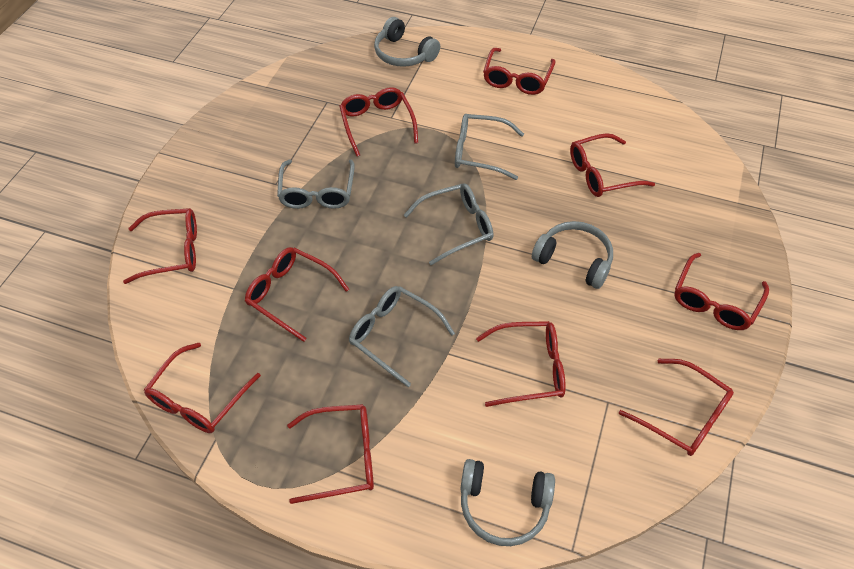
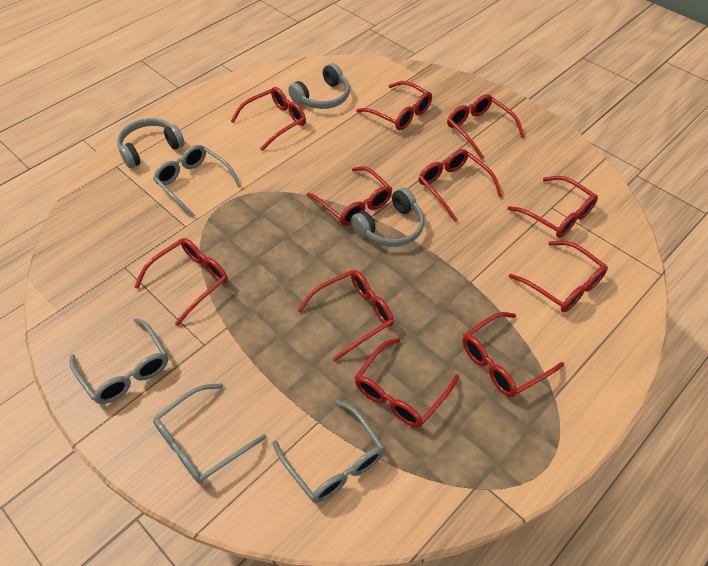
red glasses: [123,208,197,284] [144,343,261,433] [245,247,349,342] [287,404,374,504] [339,87,418,157] [476,321,566,407] [483,48,556,95] [570,133,655,197] [619,359,734,456] [674,253,769,330] = 10 -> [134,238,228,326] [231,87,306,151] [297,270,394,362] [307,166,392,226] [355,338,459,428] [356,81,432,130] [419,149,502,222] [447,94,525,159] [463,312,564,397] [507,176,598,238] [509,241,608,313] = 11

